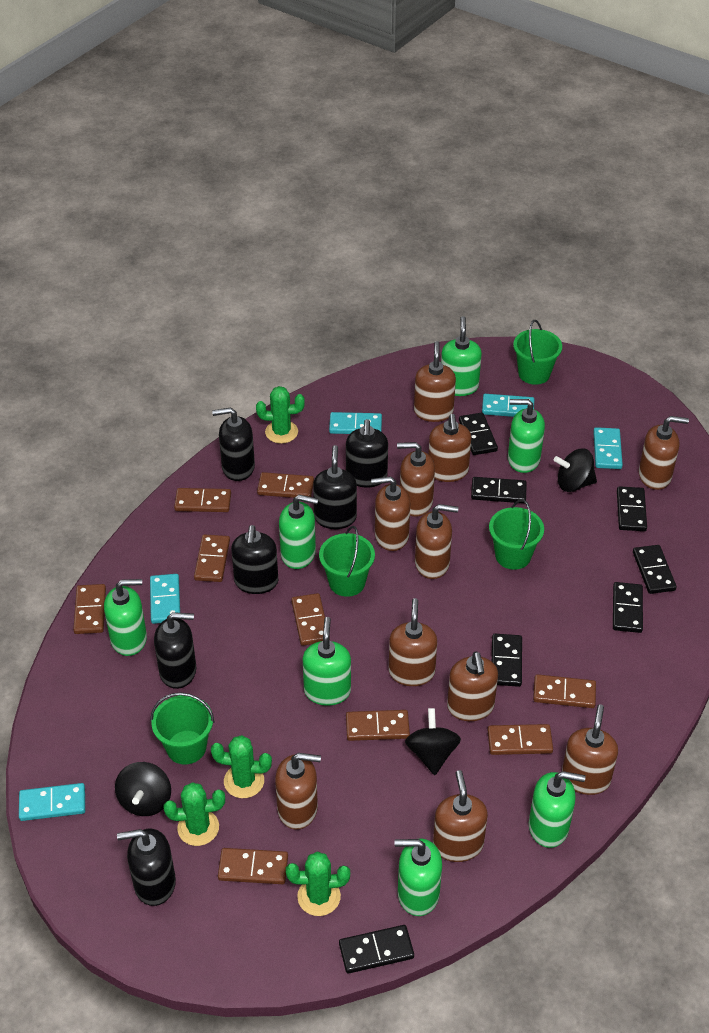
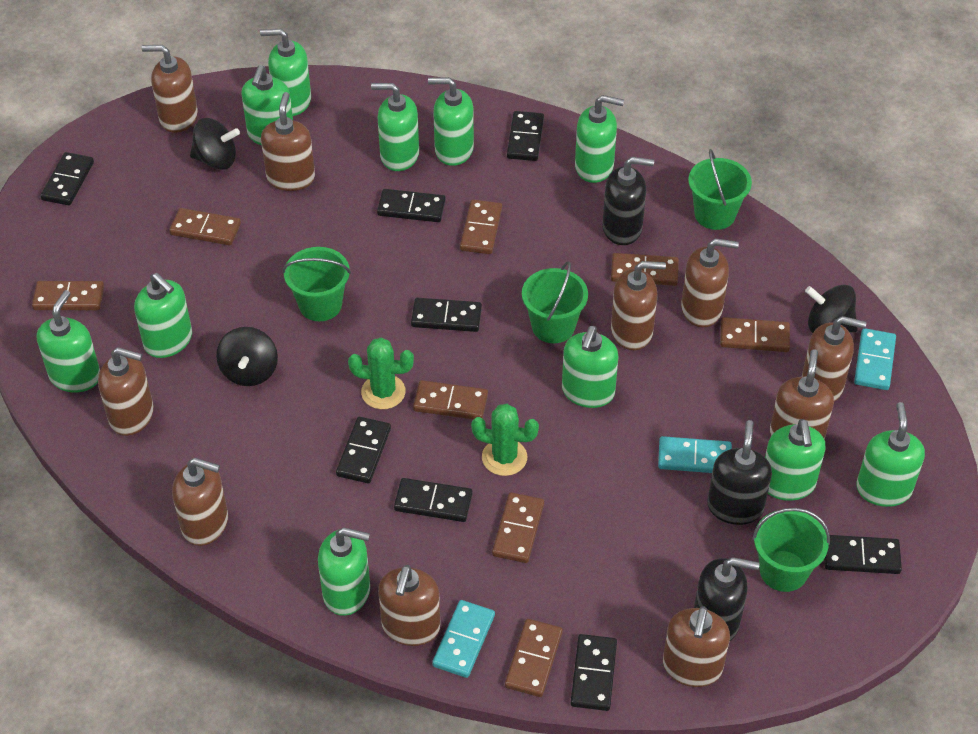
black domino: [339,925,414,974] [459,412,498,455] [471,477,527,503] [492,634,522,687] [613,582,643,633] [617,486,647,531] [633,545,676,594] = 7 -> [40,152,94,205] [336,417,391,483] [377,189,446,222] [394,478,473,522] [411,298,482,332] [507,111,544,161] [570,634,617,711] [824,535,902,574] = 8
black soap dispenser: [117,829,176,906] [154,612,196,689] [212,407,255,481] [231,525,278,594] [313,445,357,529] [346,419,388,488] = 6 -> [602,157,654,245] [694,557,759,642] [707,420,772,525] = 3
brown domino: [73,584,106,634] [174,488,231,512] [194,534,230,582] [218,848,288,884] [257,472,314,498] [291,593,330,646] [346,710,410,741] [488,724,553,755] [533,674,596,708] = 9 -> [32,281,104,310] [169,208,241,245] [413,380,488,419] [460,200,502,254] [492,492,544,563] [505,619,563,697] [611,253,679,286] [720,317,790,352] = 8
brown soap dispenser: [275,753,321,830] [371,476,410,551] [389,598,437,686] [397,442,435,517] [414,341,456,422] [415,504,458,579] [428,414,471,482] [433,770,488,862] [447,651,498,721] [562,705,618,795] [639,416,689,490] = 11 -> [98,347,154,436] [142,45,198,133] [172,458,228,546] [261,92,315,191] [378,565,441,646] [611,261,666,350] [663,606,730,687] [681,238,739,327] [770,349,834,440] [802,316,867,402] = 10
green cactus: [163,782,225,846] [211,735,272,798] [256,386,305,444] [286,852,350,916] = 4 -> [348,338,414,409] [471,404,539,476] = 2
green soap dispenser: [104,579,147,656] [279,495,318,569] [303,617,351,706] [395,839,442,916] [441,316,482,396] [508,399,545,473] [529,771,585,848] = 7 -> [37,290,100,392] [134,273,192,358] [241,65,293,145] [260,29,311,116] [318,528,370,616] [371,83,419,171] [428,77,474,166] [562,326,619,408] [575,95,624,183] [765,419,826,501] [856,402,925,507] = 11
turquoise domino: [19,783,85,821] [150,574,180,624] [329,412,382,434] [482,394,534,417] [593,427,623,469] = 5 -> [432,600,495,678] [658,436,732,473] [854,328,896,390] = 3

